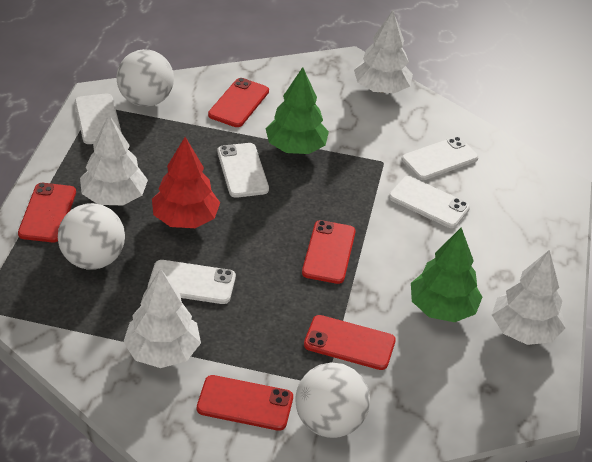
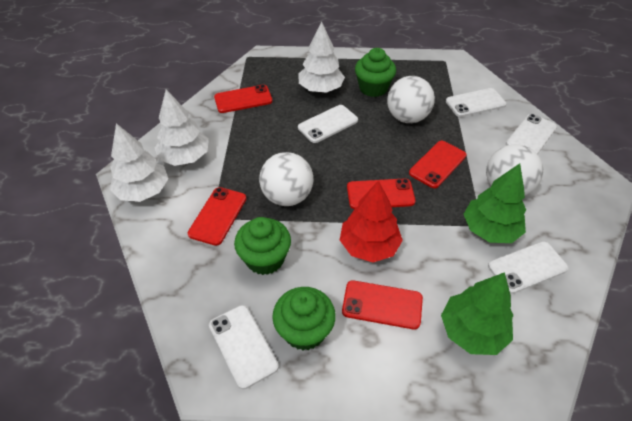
green cupcake: none = 0 -> [234,217,291,275] [272,287,336,350] [355,48,396,97] = 3
white tree: [80,115,148,205] [123,269,201,368] [354,10,413,93] [492,250,565,345] = 4 -> [110,123,169,202] [155,89,209,166] [298,21,345,93] = 3

